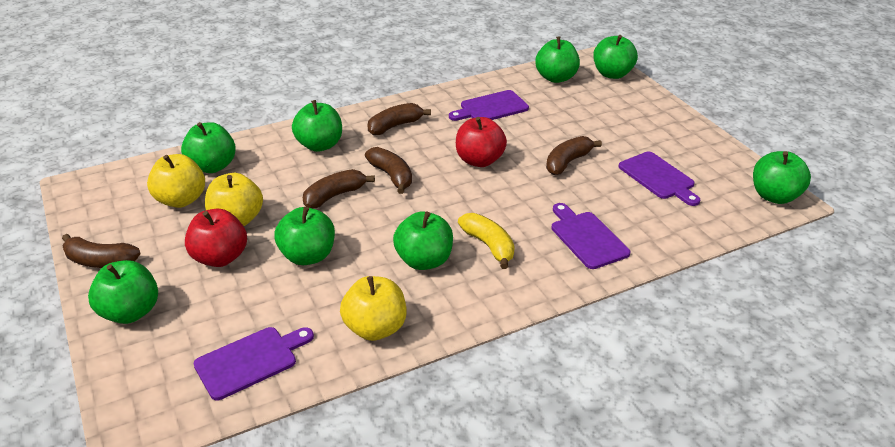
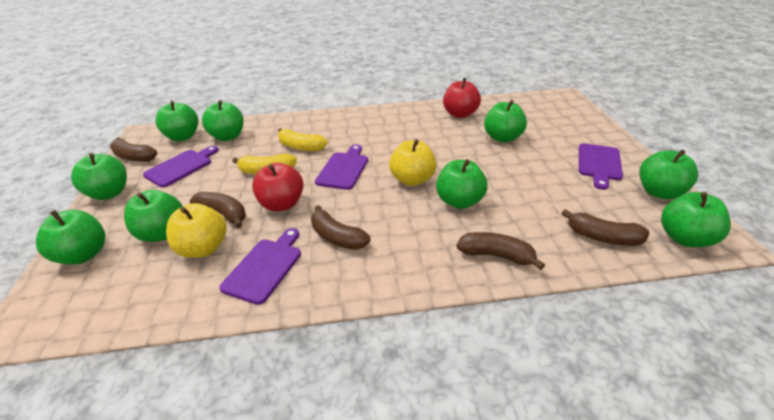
green apple: [88,260,158,324] [181,122,236,173] [275,207,335,265] [292,100,342,152] [393,211,453,270] [535,36,580,83] [593,35,638,79] [753,151,811,204] = 8 -> [36,210,105,265] [71,153,127,200] [124,190,183,242] [155,101,198,141] [202,100,243,141] [436,159,488,209] [484,100,527,142] [639,149,698,199] [661,192,731,247] = 9
yellow apple: [147,154,205,208] [205,173,263,226] [340,276,406,341] = 3 -> [166,203,227,258] [389,139,437,186] = 2
yellow banana: [458,213,515,269] = 1 -> [232,153,297,174] [278,128,328,151] = 2

